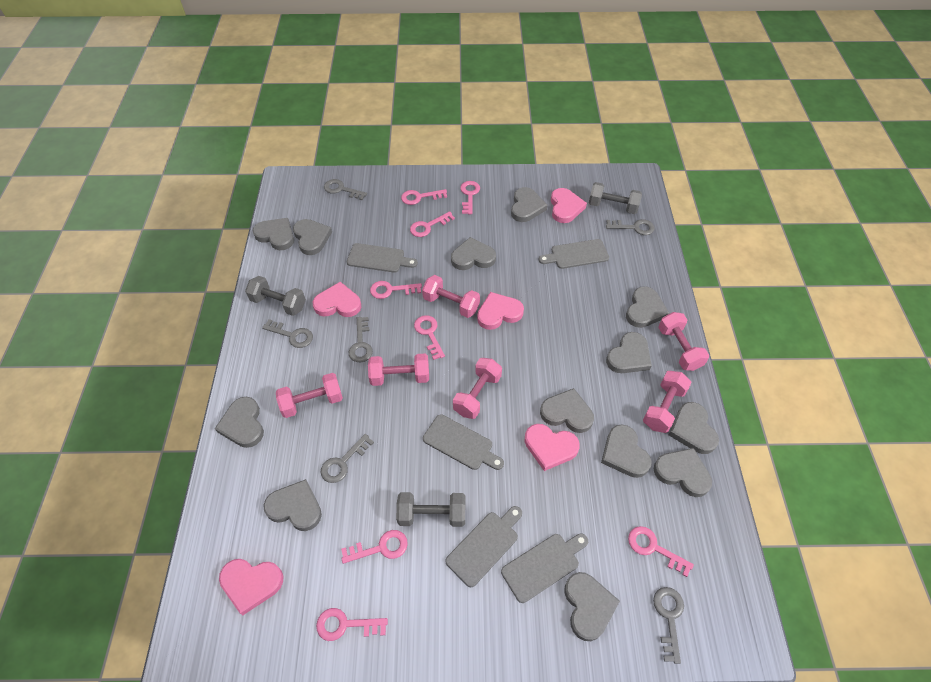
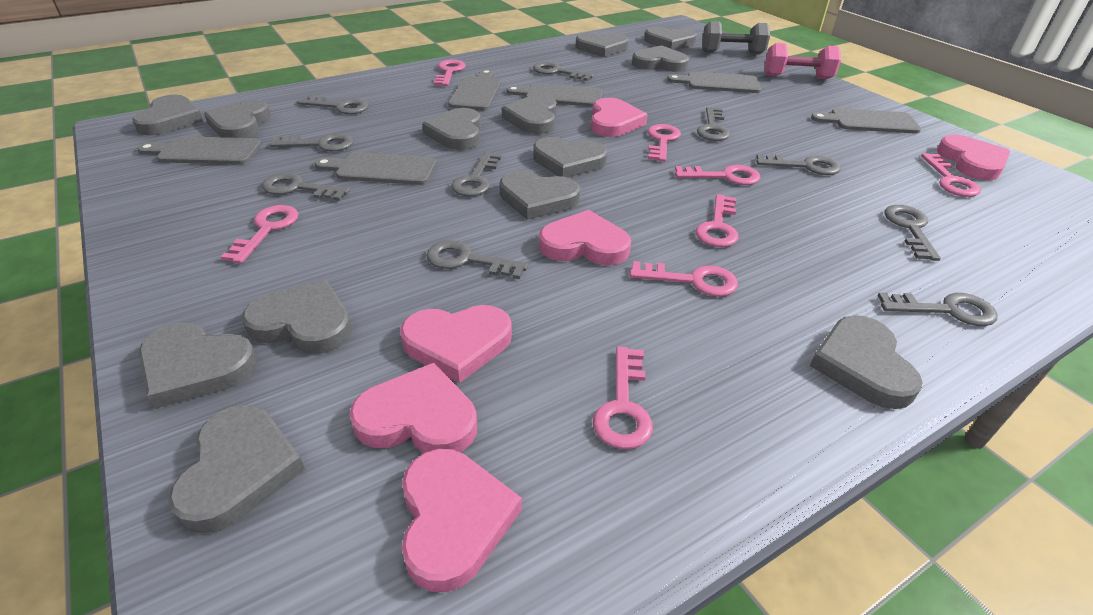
grey cutting board: [347,243,418,273] [423,414,504,470] [445,506,522,587] [501,533,588,603] [539,239,609,269] = 5 -> [137,136,262,164] [315,152,436,185] [448,69,501,110] [506,83,602,107] [667,71,761,93] [811,108,921,134] = 6
grey dumbbell: [245,276,306,316] [396,492,465,527] [589,182,642,214] = 3 -> [702,21,770,54] = 1
grey key: [262,319,313,348] [321,434,374,483] [324,179,367,200] [349,317,373,362] [606,219,655,235] [653,587,684,664] = 6 -> [262,173,350,201] [270,133,354,151] [297,96,368,114] [426,240,528,279] [451,152,502,196] [533,62,594,81] [697,107,730,141] [756,154,841,175] [878,293,998,326] [885,205,941,261] = 10
pink dumbbell: [276,373,343,418] [368,353,429,386] [422,275,480,318] [453,358,502,419] [643,371,692,433] [658,312,709,371] = 6 -> [765,43,841,79] = 1
pink heart: [219,559,284,615] [313,282,361,317] [477,292,524,330] [524,424,580,471] [551,188,587,223] = 5 -> [350,363,477,453] [400,305,512,383] [402,449,522,592] [539,210,631,265] [591,98,648,137] [937,135,1011,180] = 6

